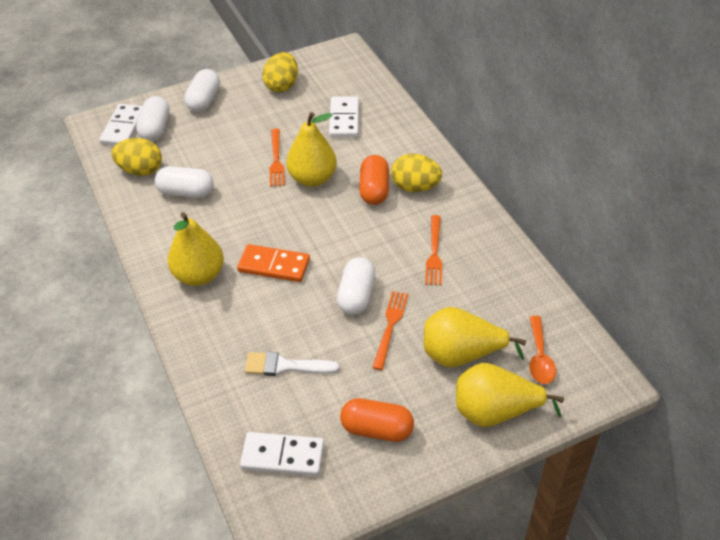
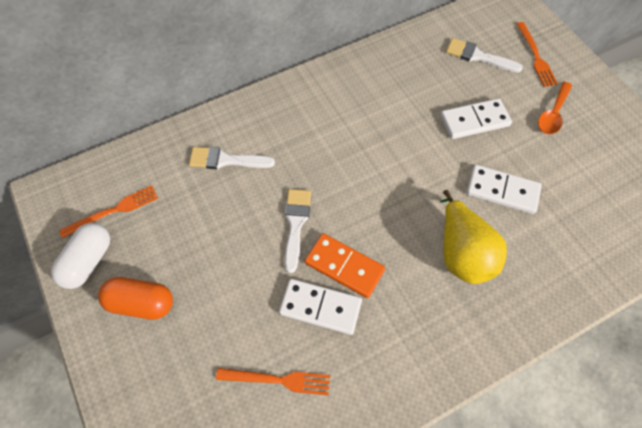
orange capsule: [340,398,414,442] [359,155,389,205] = 2 -> [98,277,173,320] = 1
white brush: [245,352,339,376] = 1 -> [189,147,275,169] [285,189,311,273] [446,38,523,73] = 3
white capsule: [136,96,169,141] [155,166,214,198] [184,69,220,112] [337,257,376,315] = 4 -> [51,223,110,289] = 1
yellow egg: [111,138,162,176] [262,52,298,92] [391,154,442,192] = 3 -> none = 0
yellow pear: [167,212,224,286] [286,112,337,187] [424,307,526,367] [456,363,564,427] = 4 -> [440,190,507,284] = 1

